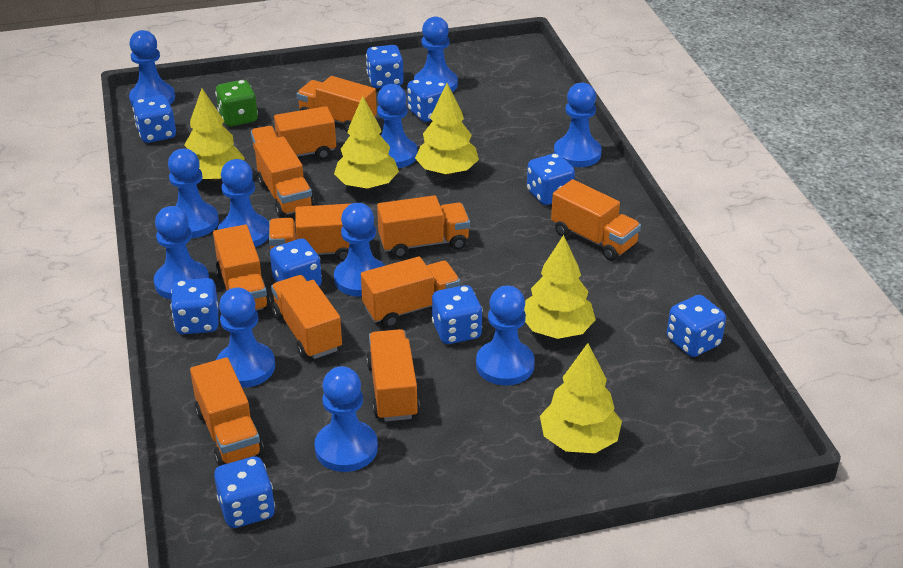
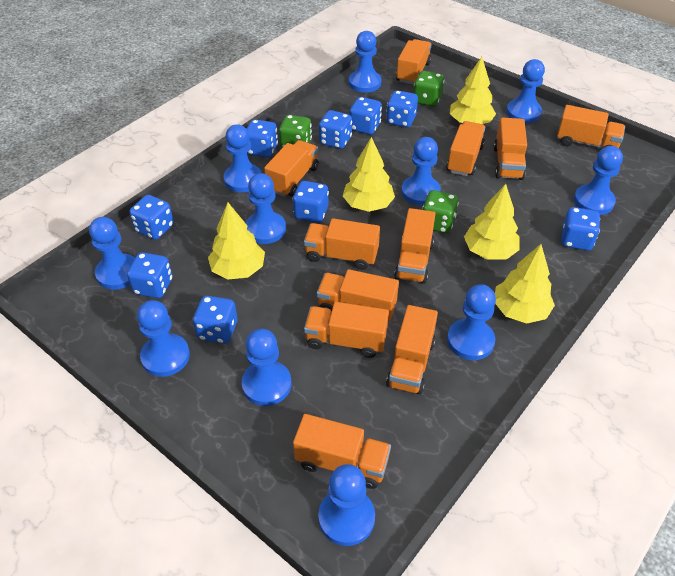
green dice: [215,80,258,127] = 1 -> [279,115,312,149] [413,71,444,107] [422,190,459,233] = 3

